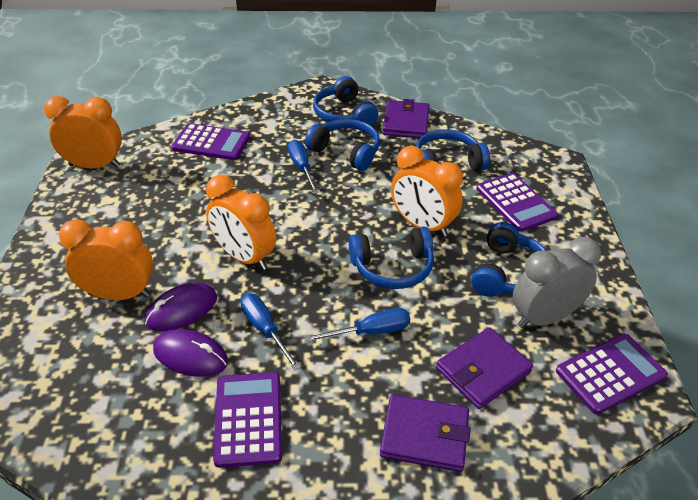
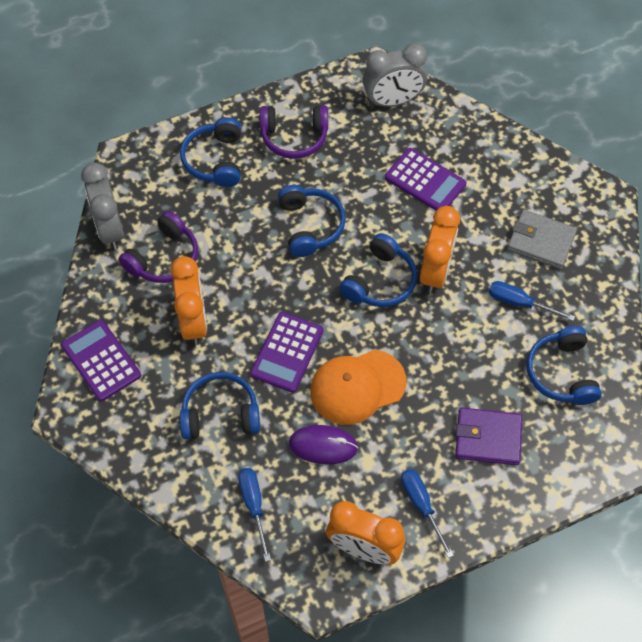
grey clock: [513,237,601,328] = 1 -> [81,163,124,250] [363,43,427,107] = 2
grey wallet: none = 0 -> [507,210,577,269] = 1
orange cap: none = 0 -> [310,350,406,425] = 1
orange clock: [44,96,122,168] [59,219,153,300] [206,175,276,270] [391,146,463,237] = 4 -> [170,256,207,345] [326,501,405,565] [420,206,460,293] = 3
purple calculator: [172,123,250,160] [213,372,282,468] [477,173,558,232] [556,334,668,414] = 4 -> [61,320,141,401] [250,312,323,393] [385,148,466,210] = 3
purple headphones: none = 0 -> [119,211,198,283] [260,105,328,159] = 2
purple mouse: [145,283,217,331] [153,329,228,377] = 2 -> [289,425,358,465] = 1
purple wallet: [380,394,470,472] [383,99,429,138] [436,327,533,409] = 3 -> [455,407,522,465] = 1

